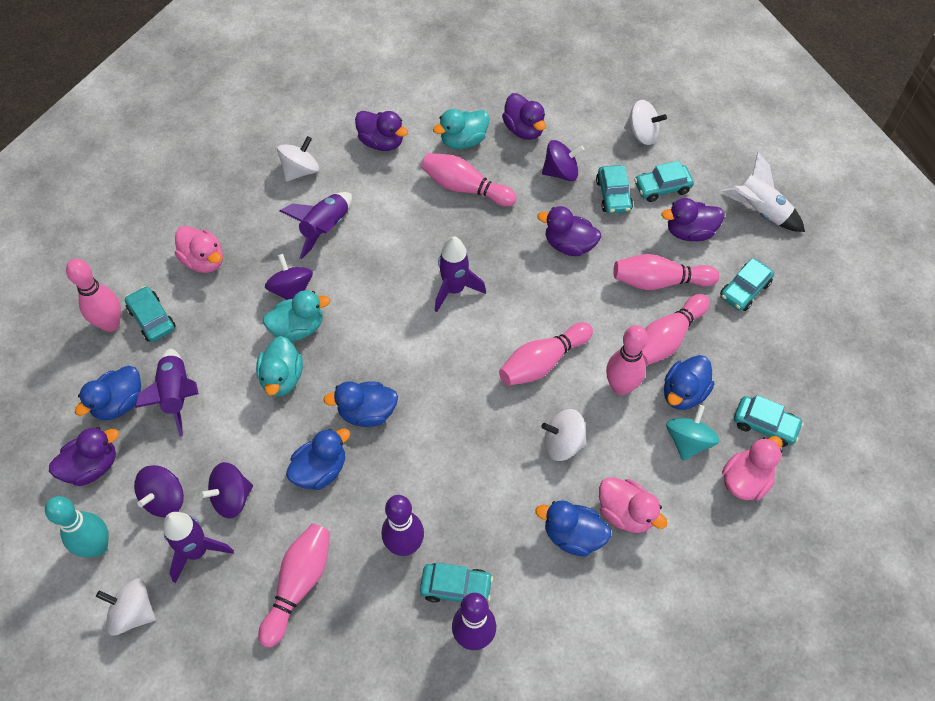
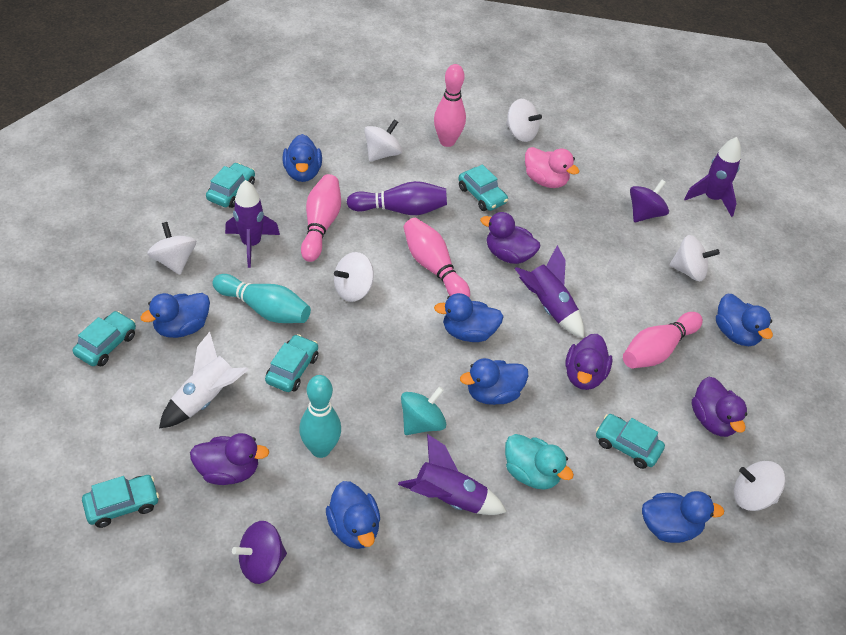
blue duck: [75,366,141,420] [286,428,350,490] [323,381,398,427] [535,500,611,556] [664,355,714,410] = 5 -> [140,293,210,338] [282,134,322,182] [326,481,380,549] [434,293,504,342] [460,358,528,405] [642,491,724,543] [716,294,773,346] = 7
pink bowling pin: [66,259,121,332] [258,523,330,647] [421,153,517,206] [499,322,593,386] [606,325,648,395] [613,254,720,290] [642,294,709,366] = 7 -> [301,174,341,262] [403,218,470,298] [434,64,466,147] [623,312,703,369] = 4
pink duck: [175,226,223,273] [599,477,667,533] [722,436,782,500] = 3 -> [525,147,579,188] = 1
purple bowling pin: [382,495,424,556] [452,593,496,650] = 2 -> [346,181,447,215] = 1
purple duck: [49,427,119,486] [355,111,408,151] [502,93,546,140] [537,206,601,256] [661,198,725,241] = 5 -> [190,433,269,485] [480,212,540,264] [565,334,612,390] [692,377,747,437] = 4
purple spinning top: [134,465,184,517] [200,462,253,518] [265,254,313,300] [542,140,584,181] = 4 -> [232,521,287,584] [630,180,669,222] = 2
turquoise bowling pin: [45,496,109,557] = 1 -> [212,274,311,323] [299,375,341,458] = 2
turquoise duck: [256,336,303,396] [263,290,330,342] [433,109,489,149] = 3 -> [505,434,574,490] = 1
white spinning top: [96,578,156,635] [277,136,319,182] [541,409,587,461] [624,100,667,145] = 4 -> [147,222,196,275] [334,252,374,302] [364,119,402,162] [506,99,542,142] [670,235,720,281] [734,461,785,511] = 6

